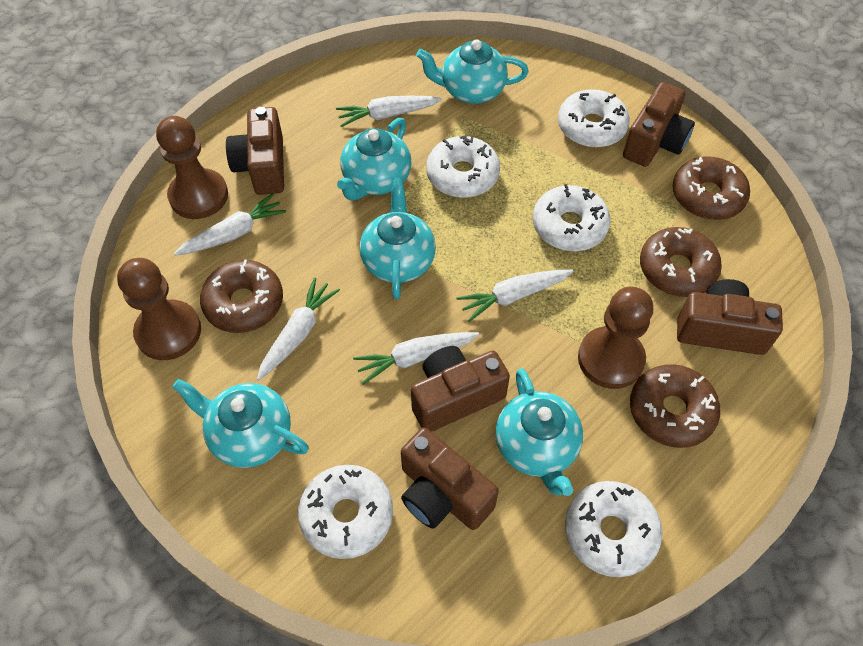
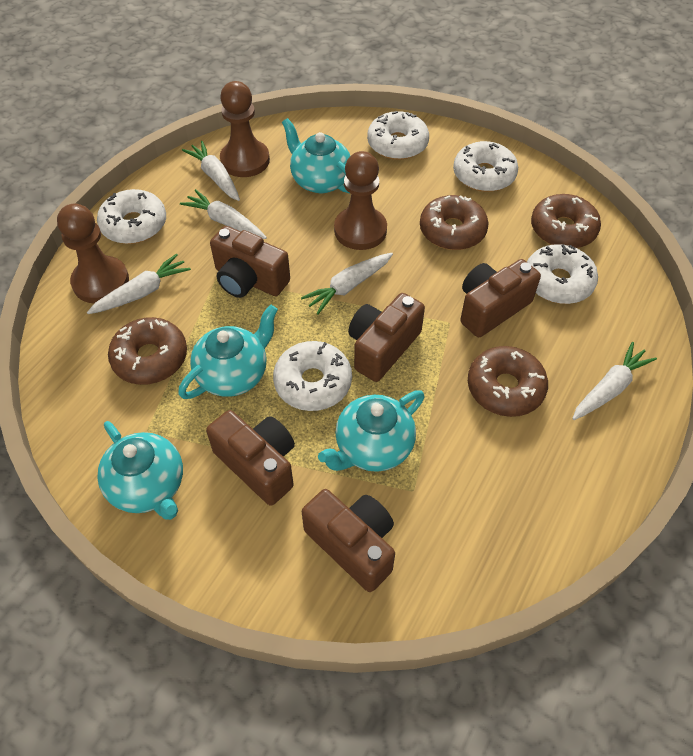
turquoise teapot: [172,379,309,468] [337,118,411,201] [360,178,436,299] [416,39,529,104] [496,368,583,496] = 5 -> [97,421,183,520] [178,305,278,399] [282,118,350,193] [318,390,425,472] = 4

